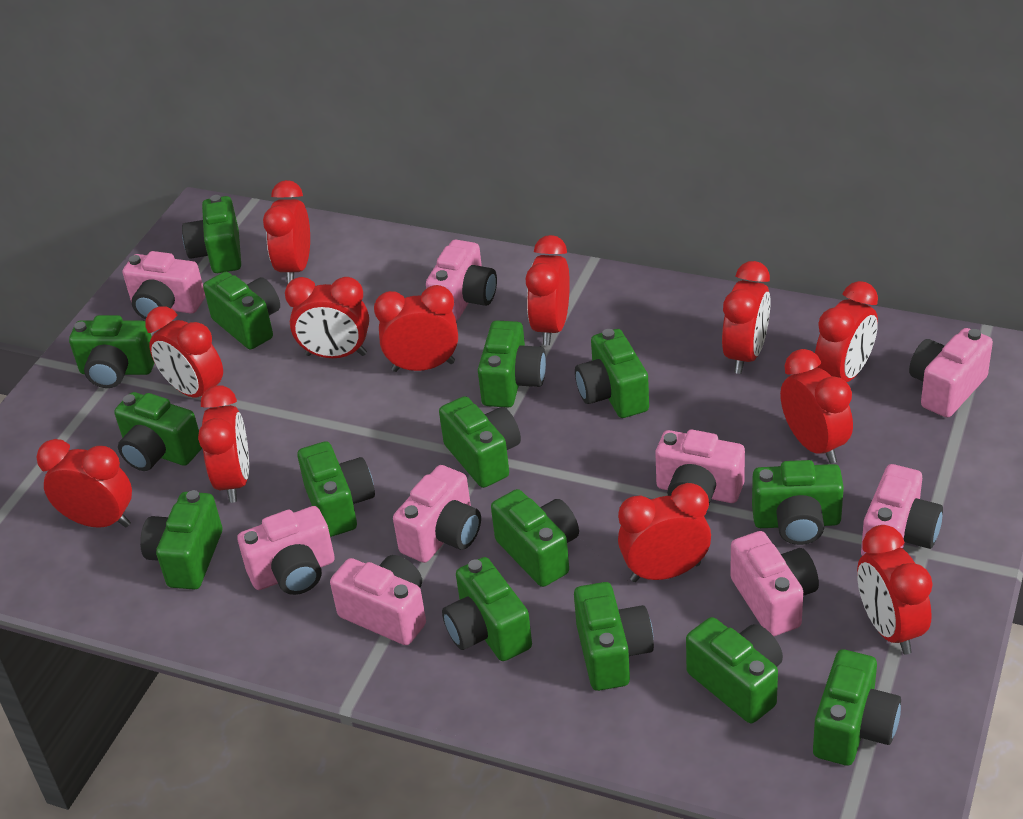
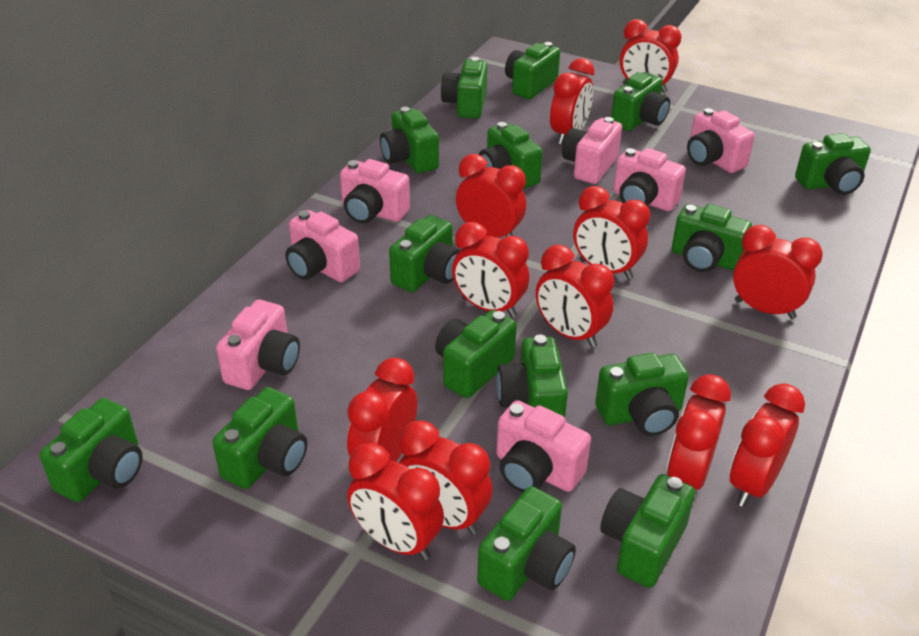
pink camera: [122,251,205,320] [237,506,335,595] [330,555,426,645] [393,465,481,563] [426,240,497,321] [655,430,745,504] [730,531,819,636] [861,464,943,556] [909,328,993,418] = 9 -> [216,300,300,390] [285,210,360,282] [340,159,410,224] [496,400,591,492] [562,117,622,184] [613,148,686,211] [687,108,755,173] = 7

